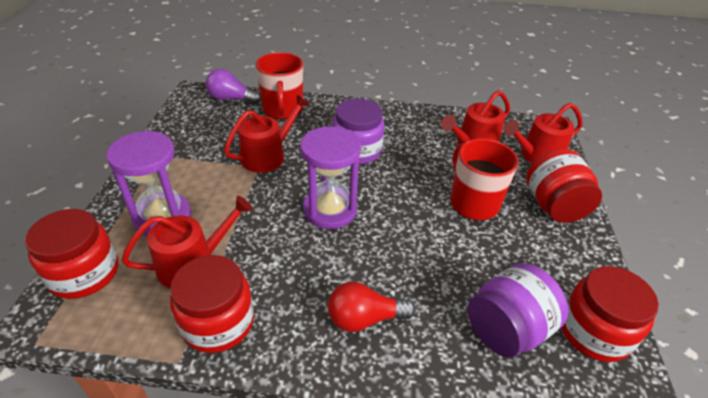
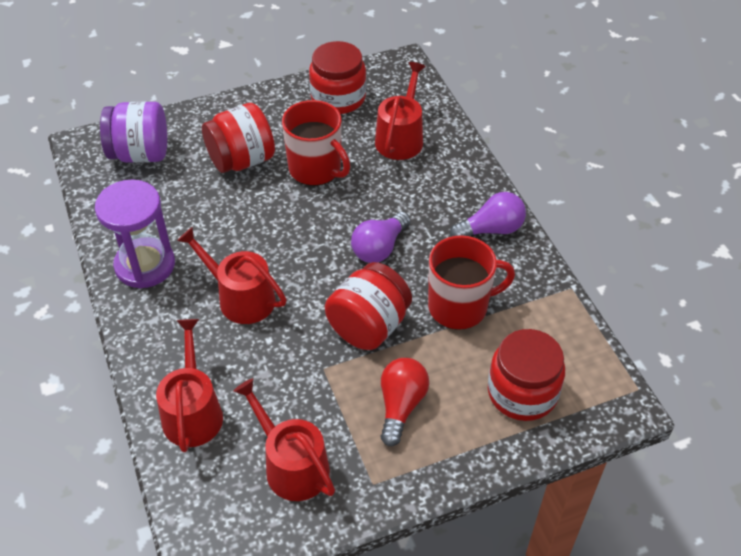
purple hourglass: [106,131,191,236] [300,126,361,229] = 2 -> [95,180,175,288] = 1
purple jar: [332,98,385,164] [468,263,569,357] = 2 -> [100,101,167,163] = 1
purple light bulb: [206,69,261,104] = 1 -> [351,212,411,263] [450,192,526,237] = 2

